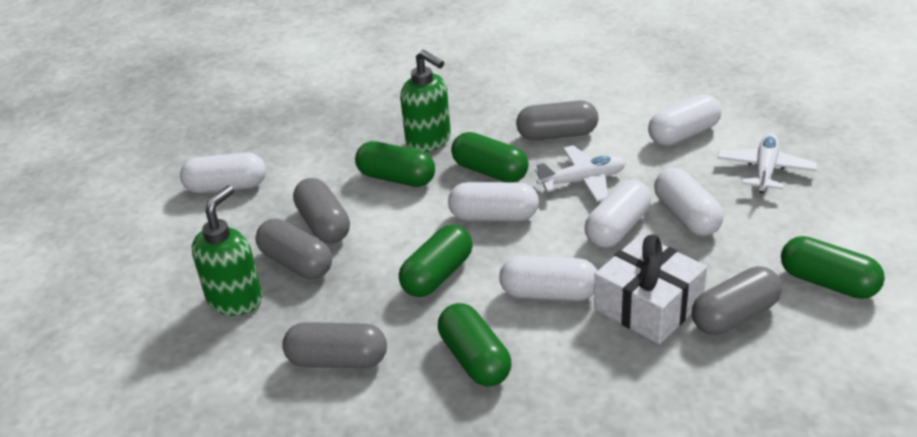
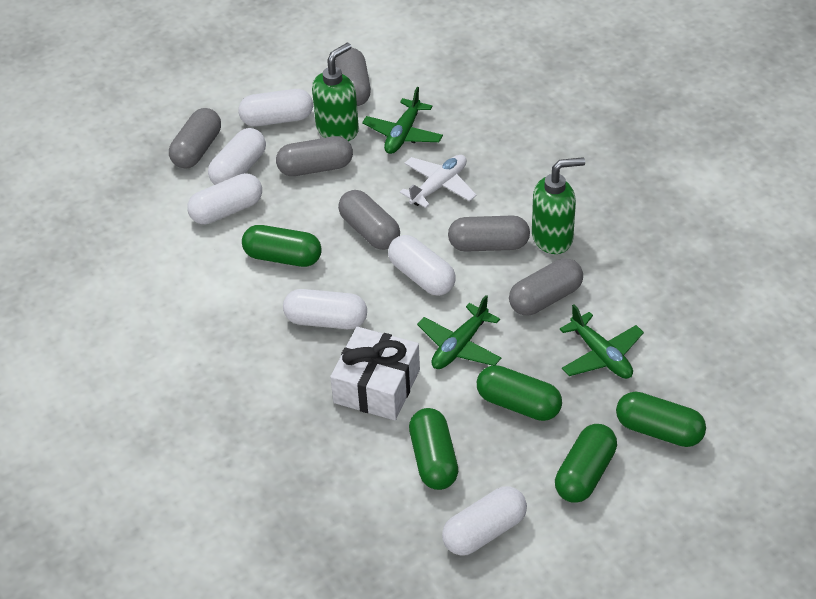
green plane: none = 0 -> [362,87,443,154] [417,295,501,369] [560,304,644,379] = 3
grey capsule: [256,218,332,279] [282,322,387,368] [293,178,350,243] [516,100,598,140] [692,266,782,335] = 5 -> [169,108,221,169] [276,136,353,176] [335,48,371,106] [338,190,400,250] [448,215,530,252] [509,258,583,315] = 6
white plane: [535,145,626,202] [717,133,817,193] = 2 -> [400,155,477,208] = 1

